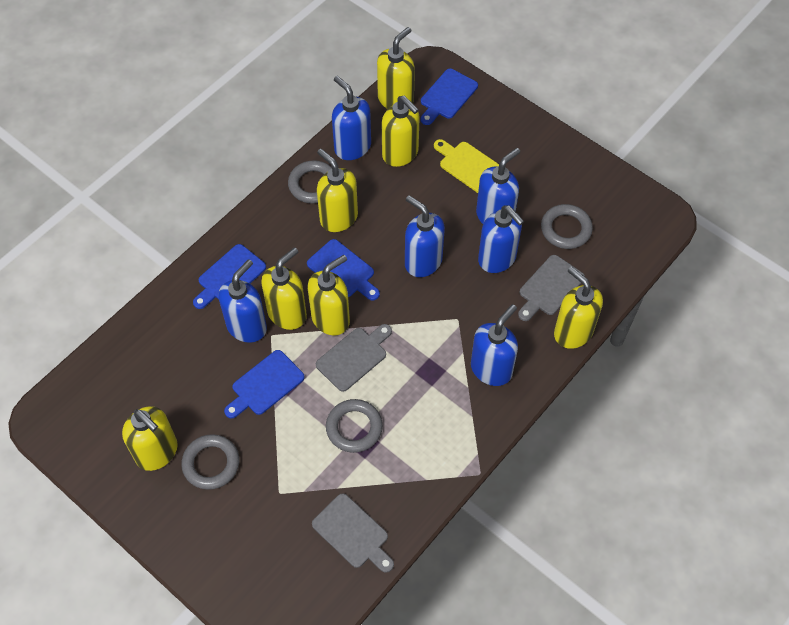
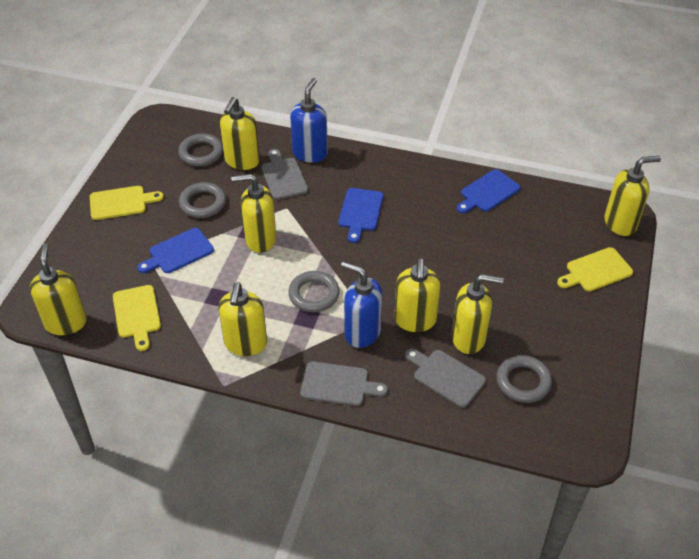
blue cutting board: [193,244,266,309] [224,350,305,419] [307,239,380,301] [421,69,478,125] = 4 -> [137,228,214,273] [339,188,383,243] [457,169,520,213] = 3
blue soap dispenser: [218,259,267,343] [332,76,371,160] [405,195,445,277] [471,304,518,386] [476,148,520,224] [478,205,524,273] = 6 -> [290,78,328,163] [341,261,383,348] = 2
yellow cutting board: [434,139,499,193] = 1 -> [90,186,164,220] [113,285,161,351] [557,247,633,291] = 3

